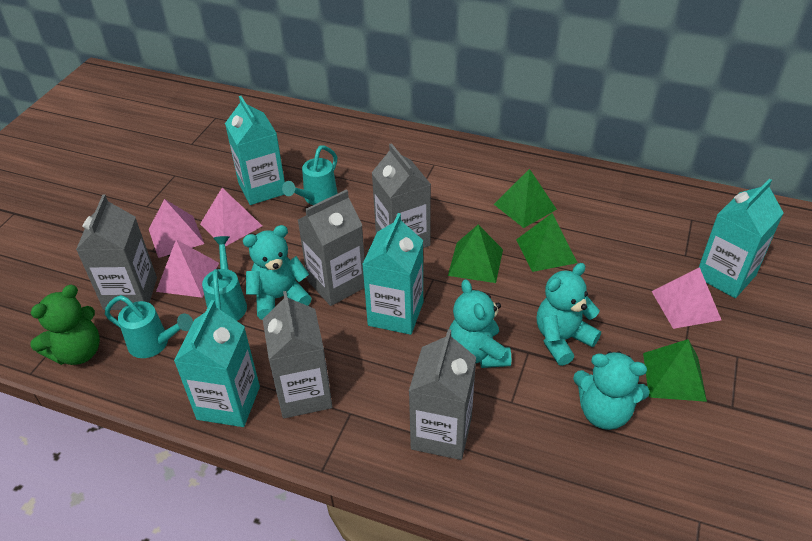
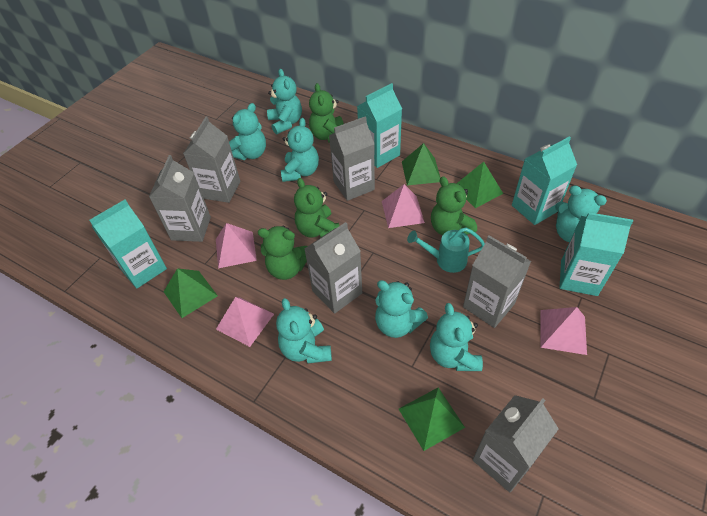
green teddy bear: [31,285,100,365] = 1 -> [258,225,307,280] [294,178,339,238] [309,83,344,143] [431,176,477,235] = 4
grey carton: [76,195,157,310] [263,291,333,418] [298,190,365,306] [372,143,431,248] [409,329,476,460] = 5 -> [149,155,211,242] [183,117,240,203] [304,222,362,314] [329,116,375,201] [463,236,531,328] [473,395,559,492] = 6
turquoise teddy bear: [243,225,312,320] [449,279,511,368] [537,263,601,366] [573,351,650,430] = 4 -> [229,103,266,160] [267,69,302,134] [276,298,332,363] [281,118,319,182] [375,280,428,338] [430,303,483,371] [555,185,607,242] = 7
turquoise watering can: [105,295,193,358] [202,236,247,321] [282,146,338,205] = 3 -> [407,228,485,273] = 1

